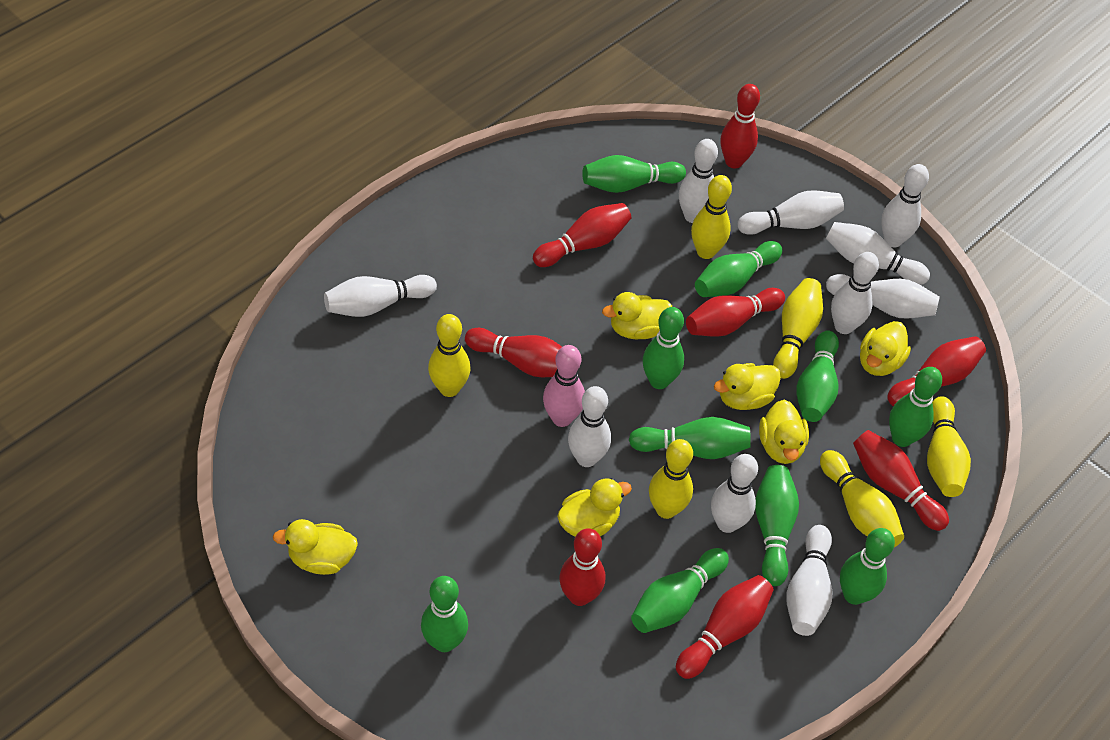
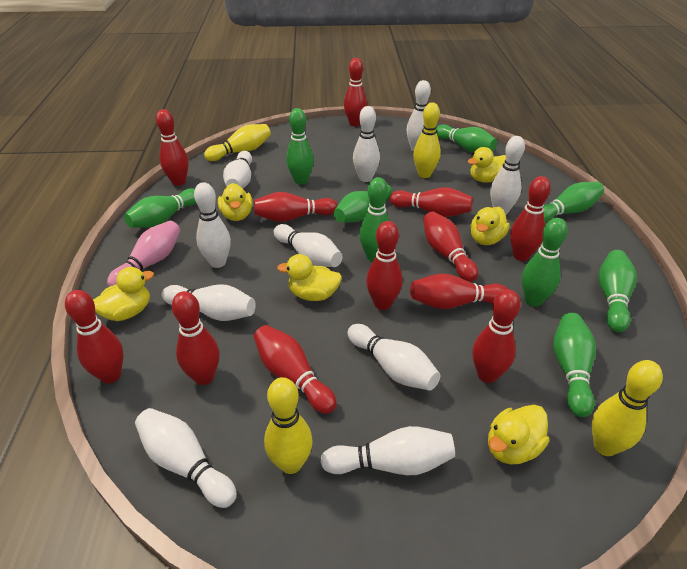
green bowling pin: [421,576,468,652] [582,155,686,193] [629,417,751,459] [631,548,729,633] [643,307,684,389] [695,241,782,297] [755,465,799,586] [797,331,839,422] [840,528,895,605] [889,367,942,447] = 10 -> [124,188,196,228] [286,108,314,185] [334,185,392,222] [359,177,389,262] [436,124,497,153] [522,218,568,307] [543,182,604,222] [553,313,596,417] [598,250,637,332] = 9
red bowling pin: [465,328,562,377] [533,203,631,267] [559,528,605,606] [676,575,774,679] [686,288,785,337] [721,84,760,168] [853,430,949,531] [887,336,986,406] = 8 -> [65,290,124,384] [156,109,189,186] [172,291,220,385] [254,192,338,222] [254,325,337,414] [344,58,367,126] [366,221,403,310] [390,187,473,217] [410,273,508,309] [423,211,478,282] [472,289,521,383] [510,176,551,261] = 12
yellow bowling pin: [428,314,471,397] [649,439,693,519] [691,175,732,259] [773,278,823,379] [820,450,904,547] [927,396,971,497] = 6 -> [204,124,271,161] [264,377,313,474] [413,103,441,178] [592,360,663,456] = 4

